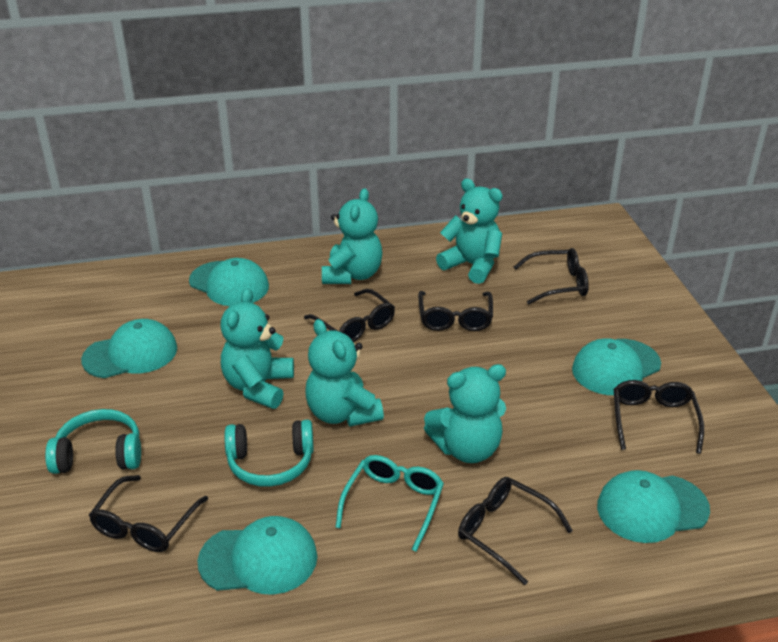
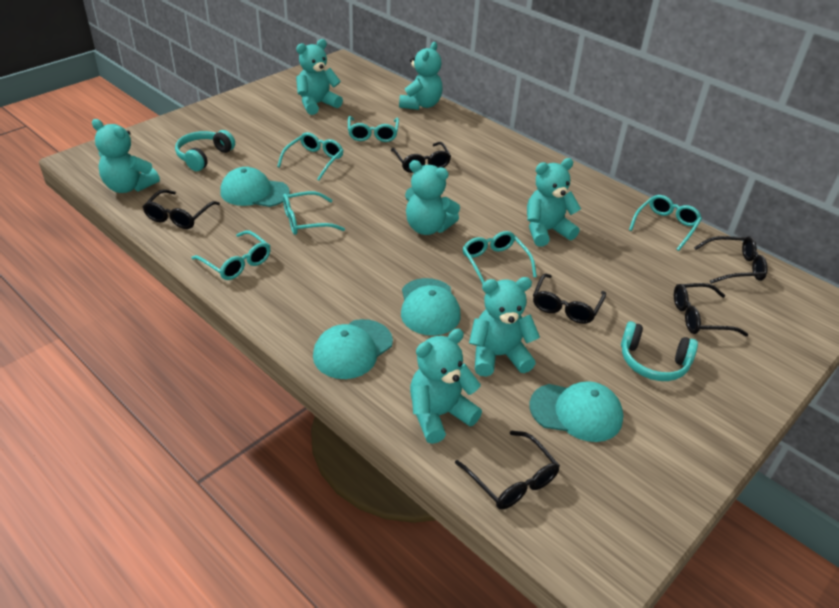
turquoise cap: [81,319,177,378] [189,258,269,306] [198,516,317,595] [572,338,661,395] [597,470,710,543] = 5 -> [221,167,290,207] [313,319,393,379] [401,278,461,336] [529,381,623,442] = 4
turquoise glasses: [335,455,444,551] = 1 -> [191,230,271,280] [277,132,344,181] [283,191,345,235] [348,116,399,142] [462,231,537,284] [629,195,702,251] = 6
turquoise teddy bear: [220,288,294,409] [305,319,384,426] [322,188,383,284] [424,364,506,463] [436,179,503,284] = 5 -> [92,119,160,193] [296,39,343,115] [399,42,443,110] [405,160,460,235] [410,328,482,444] [469,277,540,377] [527,158,581,247] = 7

